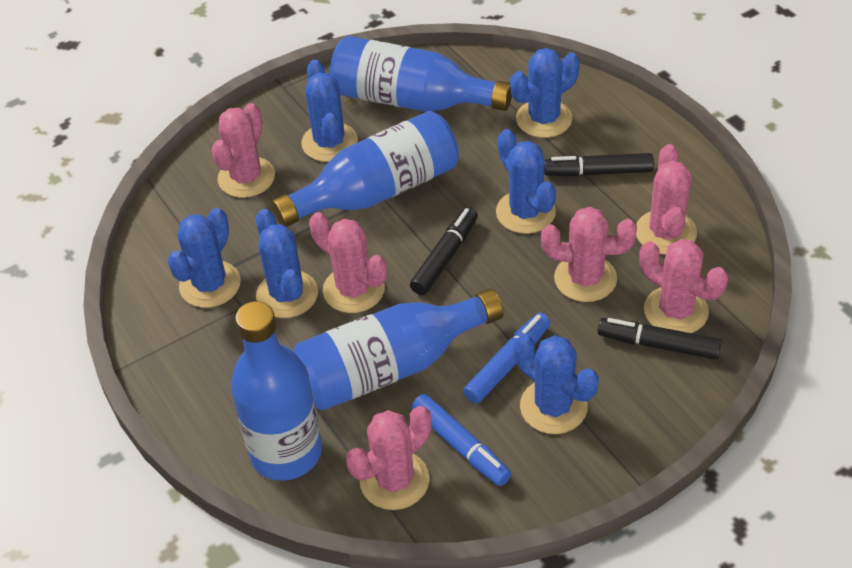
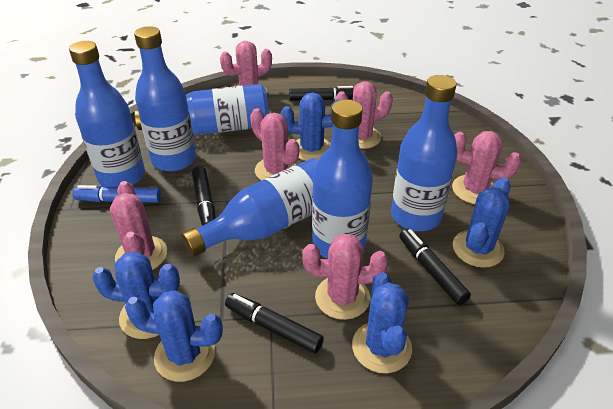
black marker: [410,207,478,295] [544,153,654,177] [598,318,722,360] = 3 -> [192,166,216,226] [225,293,324,353] [289,86,354,101] [399,228,471,305] = 4
blue bottle: [231,301,322,481] [272,111,459,227] [293,289,504,411] [330,36,512,112] = 4 -> [69,41,145,187] [134,26,196,171] [134,84,269,135] [182,158,319,257] [312,100,373,259] [391,75,457,231] = 6
blue cactus: [168,208,241,308] [256,209,318,318] [301,60,358,162] [496,129,556,234] [510,48,580,138] [514,334,599,434] = 6 -> [92,251,180,339] [125,290,223,382] [281,92,339,161] [352,272,412,373] [453,177,511,268] = 5
blue marker: [411,394,511,486] [463,313,550,404] = 2 -> [72,185,161,203] = 1

